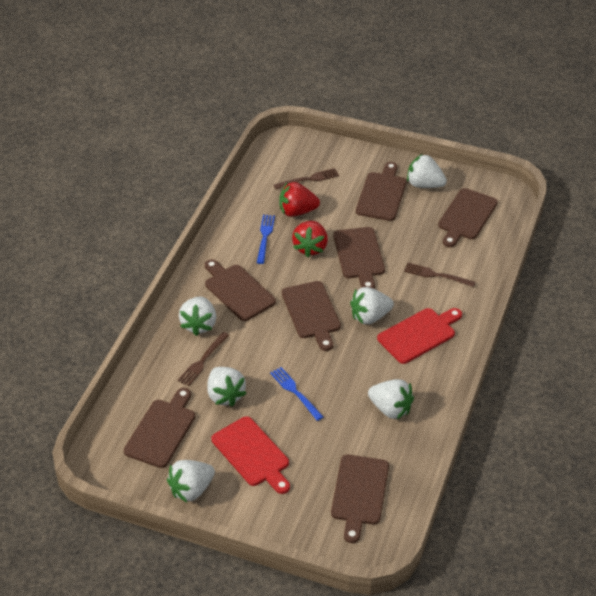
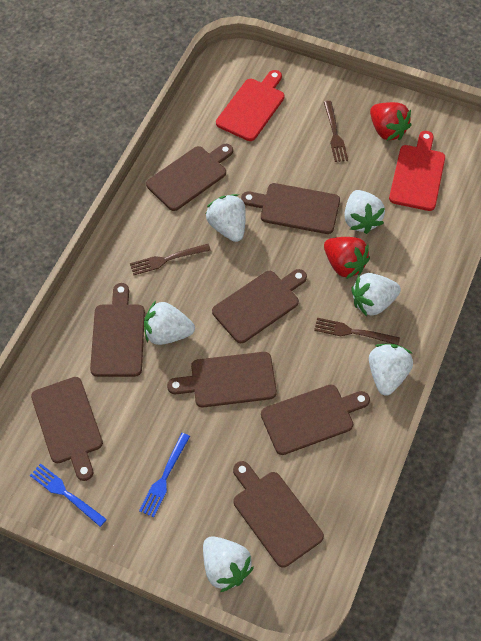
brown cutting board: [124,388,195,468] [205,259,276,321] [282,281,341,351] [331,455,389,543] [333,227,385,289] [356,162,407,221] [438,188,498,247] = 7 -> [31,377,103,481] [90,283,145,377] [146,144,233,211] [167,352,277,407] [212,269,307,343] [233,461,324,568] [241,183,340,234] [261,384,370,455] = 8

